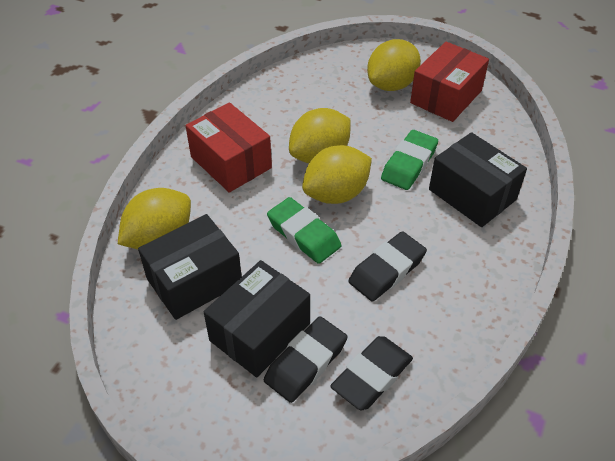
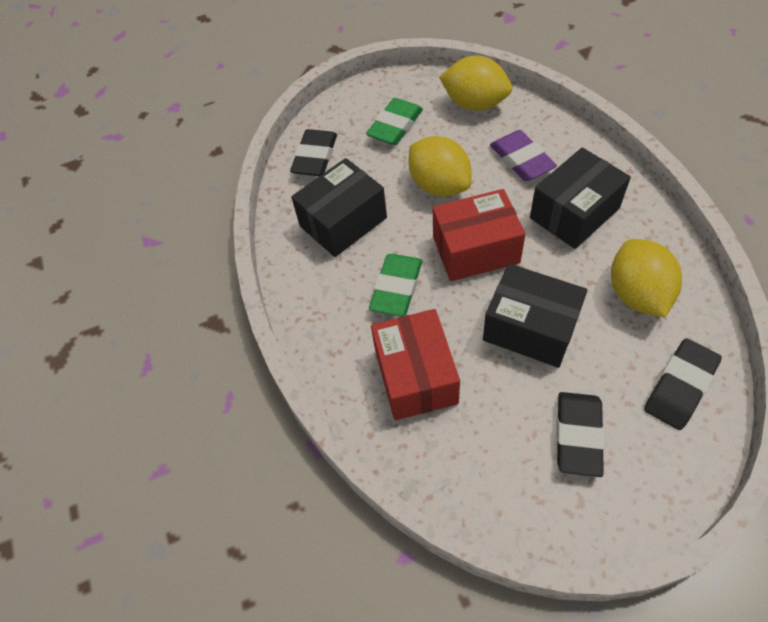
purple eraser: none = 0 -> [490,130,557,181] = 1
yellow lemon: [118,188,191,250] [289,108,351,164] [302,145,372,204] [367,39,421,91] = 4 -> [409,136,471,197] [439,56,512,111] [611,239,682,318] = 3

